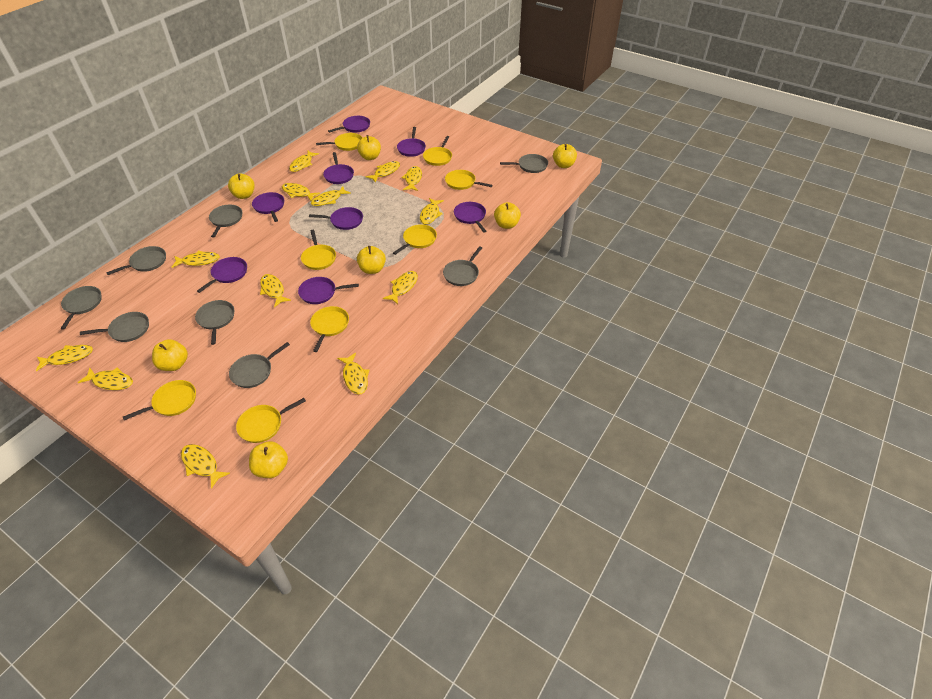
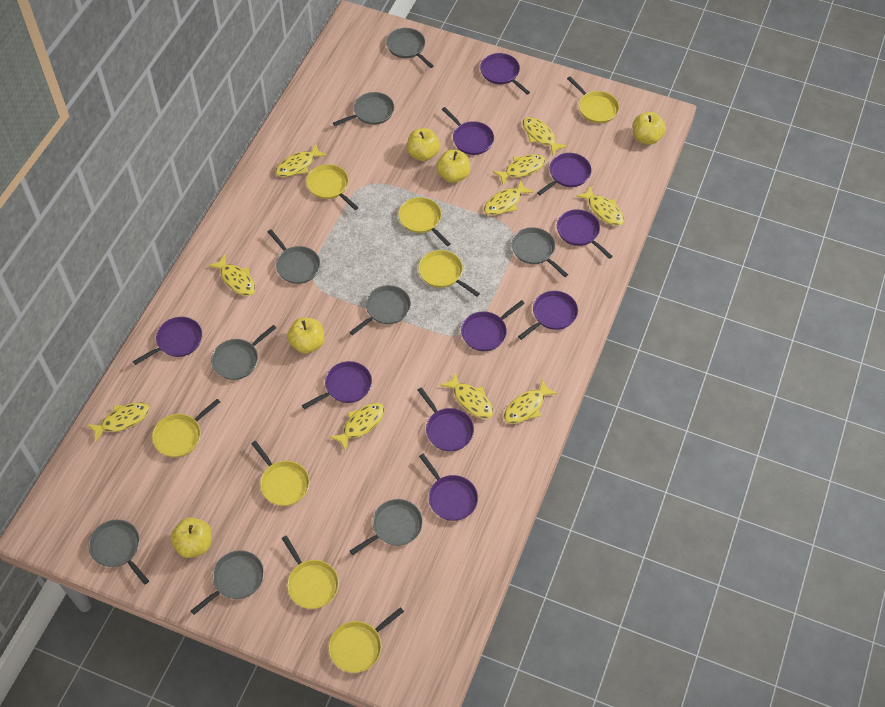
grey pan: [60,286,102,330] [80,312,149,342] [106,246,166,275] [195,300,235,345] [209,205,242,238] [229,342,290,388] [443,246,482,286] [500,154,548,173] = 8 -> [88,520,149,585] [191,551,264,615] [211,325,276,380] [268,229,320,284] [333,92,394,126] [350,285,411,335] [350,499,423,555] [386,28,434,68] [512,227,568,277] = 9
purple pan: [197,257,247,293] [252,192,284,222] [298,277,359,304] [309,207,363,230] [323,152,354,184] [328,116,370,133] [397,127,426,157] [454,202,486,233] = 8 -> [133,317,202,365] [302,361,372,409] [418,387,474,451] [419,454,478,521] [442,107,494,155] [461,300,525,351] [480,53,530,95] [518,291,578,340] [537,153,592,195] [557,209,613,259] = 10
yellow apple: [152,339,188,371] [228,173,255,199] [249,441,288,478] [357,135,381,160] [357,246,386,274] [494,202,521,229] [553,144,577,168] = 7 -> [170,517,212,558] [287,318,324,353] [407,128,440,161] [436,150,470,183] [633,112,666,145] = 5
yellow fish: [36,345,93,371] [78,368,133,390] [172,250,220,268] [181,444,230,489] [260,274,291,307] [282,183,320,201] [289,150,319,172] [311,186,351,206] [337,353,369,394] [365,161,400,183] [383,271,418,304] [401,166,422,191] [420,198,444,224] = 13 -> [87,403,150,442] [208,254,256,296] [275,143,327,177] [330,403,384,451] [440,373,493,419] [484,179,534,215] [493,154,546,185] [504,379,558,424] [523,117,567,156] [576,186,624,226] = 10

